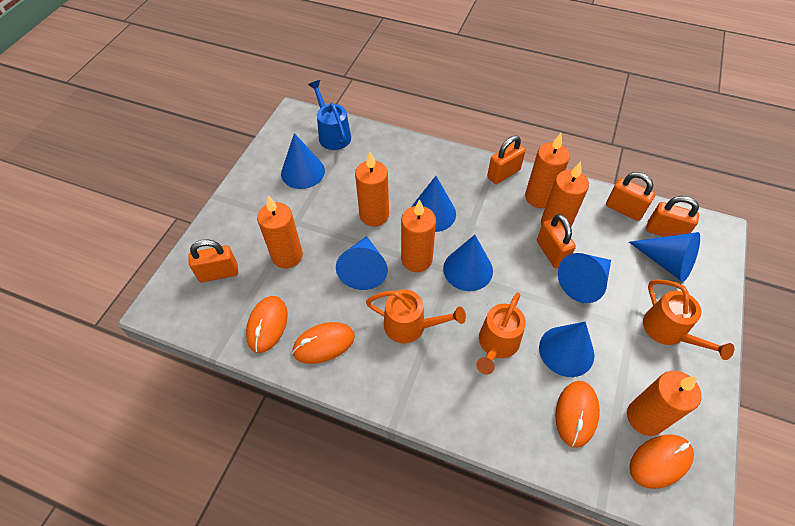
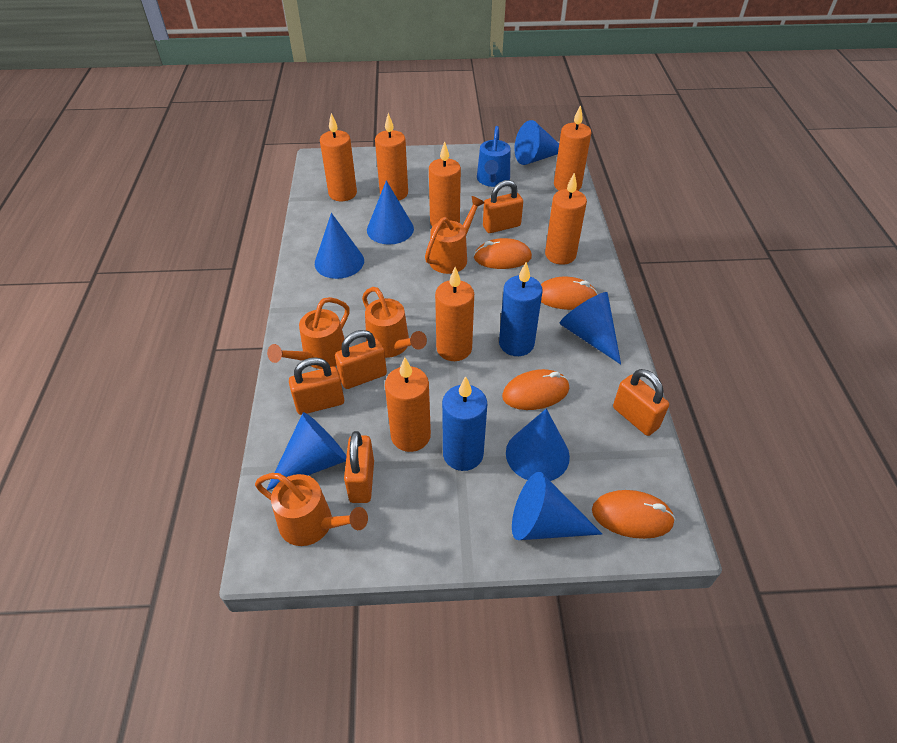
blue candle: none = 0 -> [442,376,487,471] [499,262,542,356] = 2
orange candle: [257,196,303,269] [355,152,389,226] [401,199,436,272] [525,133,570,208] [541,161,589,227] [627,371,701,436] = 6 -> [320,113,357,201] [375,113,408,201] [385,357,431,452] [429,141,461,226] [435,267,474,361] [545,173,587,265] [554,105,591,191] = 7
orange watering can: [366,289,466,343] [476,292,526,375] [643,280,734,360] = 3 -> [255,473,368,546] [267,297,350,369] [362,287,427,358] [425,196,485,274] = 4

